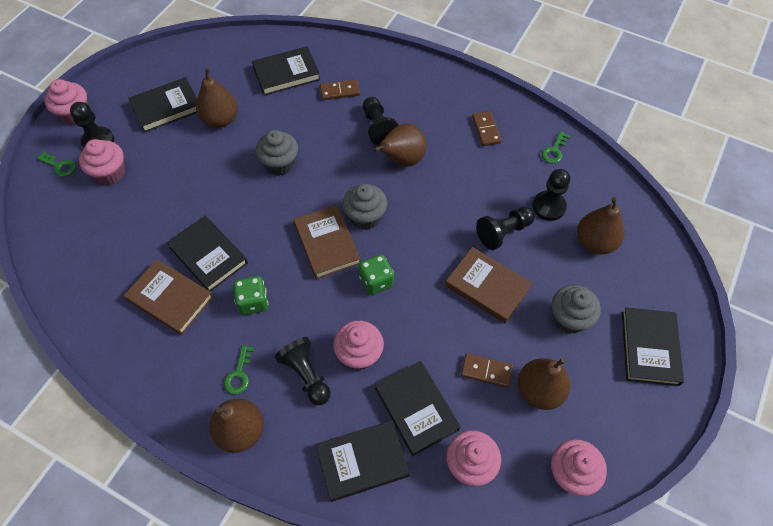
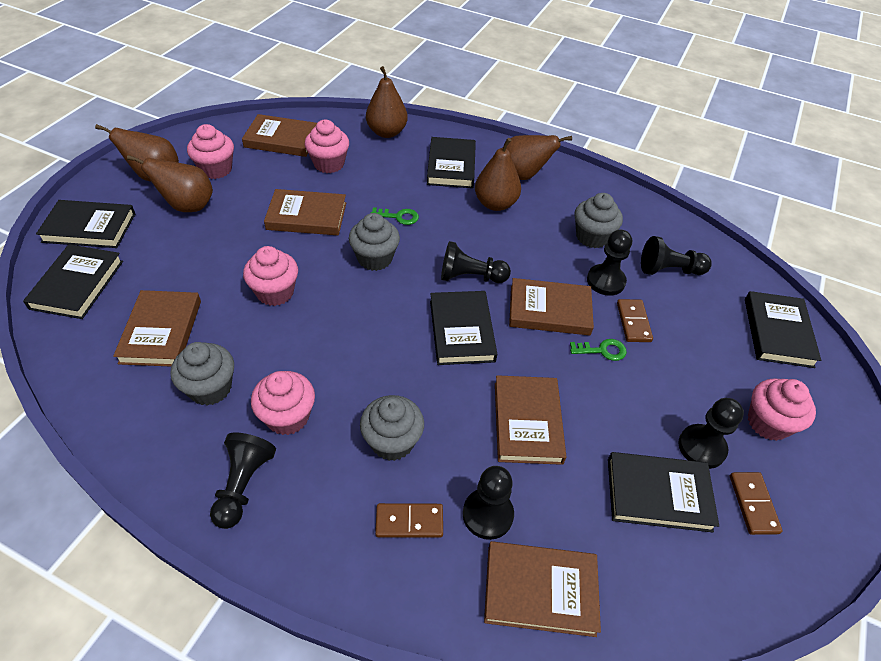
black pawn: [70,102,114,148] [275,337,331,405] [363,97,398,146] [476,207,535,250] [532,169,570,221] = 5 -> [210,432,276,529] [441,241,511,283] [463,466,514,540] [587,230,632,296] [641,236,712,275] [678,398,744,469] = 6
brown book: [124,259,214,335] [294,205,361,279] [445,247,532,324] = 3 -> [113,290,201,367] [242,114,317,157] [264,189,346,235] [484,541,601,637] [495,375,566,465] [509,278,594,336] = 6
green dice: [233,276,269,315] [359,254,394,295] = 2 -> none = 0
green key: [37,151,76,177] [224,345,254,394] [542,131,570,164] = 3 -> [371,207,419,225] [570,339,627,361] = 2
grey cupcake: [255,130,298,176] [343,184,387,230] [551,285,601,334] = 3 -> [170,342,234,406] [349,213,400,271] [360,395,424,461] [575,193,623,248] = 4

